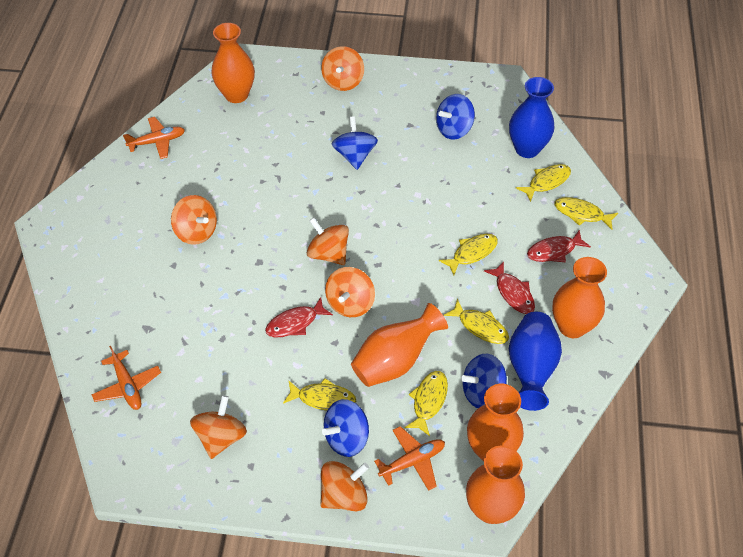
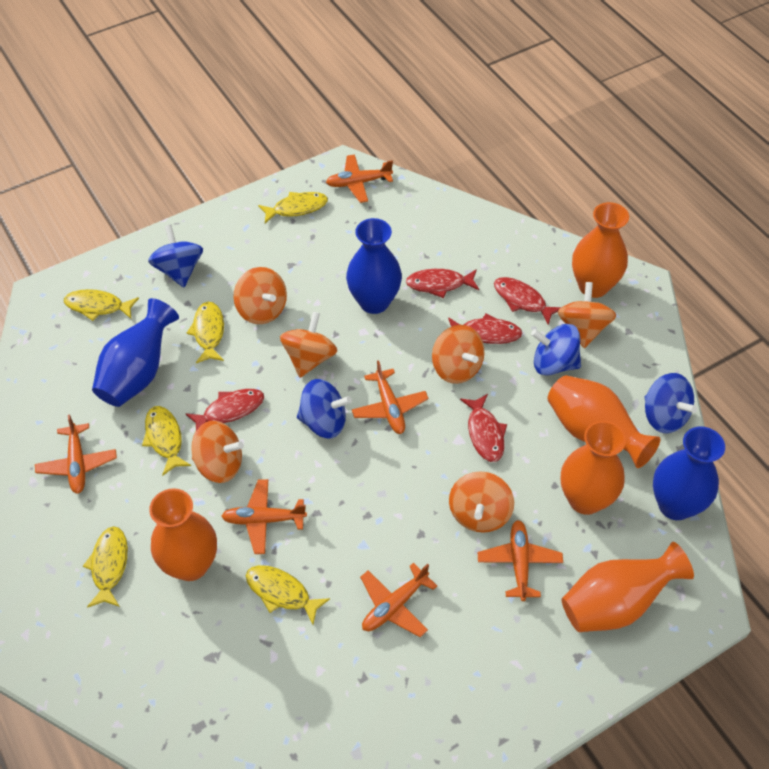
blue vase: [509,77,554,158] [509,312,562,411] = 2 -> [92,298,179,407] [346,218,402,314] [653,426,725,520] = 3
orange plane: [91,346,161,410] [123,117,185,159] [374,426,445,491] = 3 -> [35,414,117,494] [221,479,307,554] [326,154,393,203] [352,360,428,434] [360,563,437,637] [478,520,563,601] = 6
red fish: [265,297,333,338] [484,261,535,314] [527,230,591,262] = 3 -> [186,389,264,431] [406,269,479,298] [448,314,523,344] [460,394,507,462] [494,277,561,325] = 5

